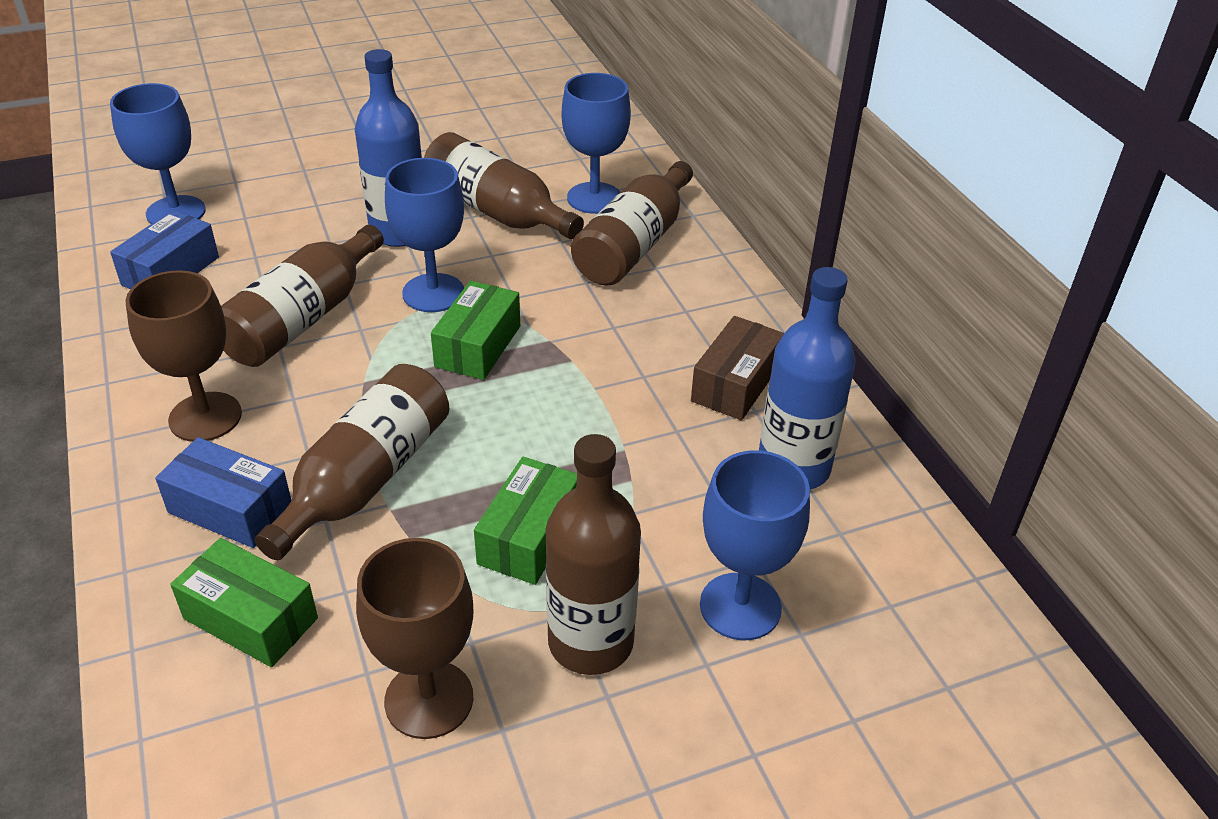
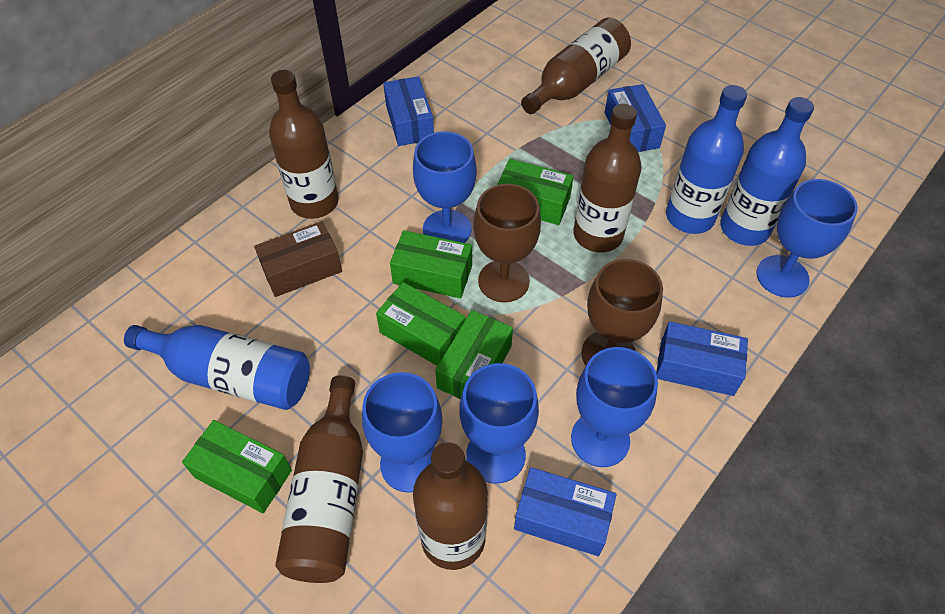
blue bottle: [355,49,422,247] [759,267,855,490] = 2 -> [124,325,310,410] [666,85,747,234] [720,97,814,246] = 3
blue box: [110,210,219,289] [155,437,291,548] = 2 -> [383,76,434,146] [514,467,617,556] [605,84,666,152] [656,321,748,396] = 4
blue goblet: [110,83,206,224] [385,158,464,312] [562,73,631,214] [700,450,810,640] = 4 -> [362,372,443,493] [413,131,477,243] [459,363,539,483] [571,347,658,467] [756,179,858,298] = 5
green box: [170,538,318,667] [431,281,520,380] [474,457,577,585] = 3 -> [182,420,292,513] [376,282,465,366] [390,230,472,298] [435,310,513,399] [497,159,574,225] = 5

